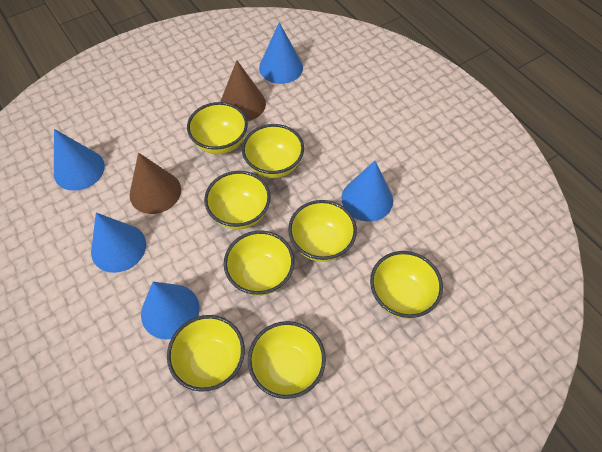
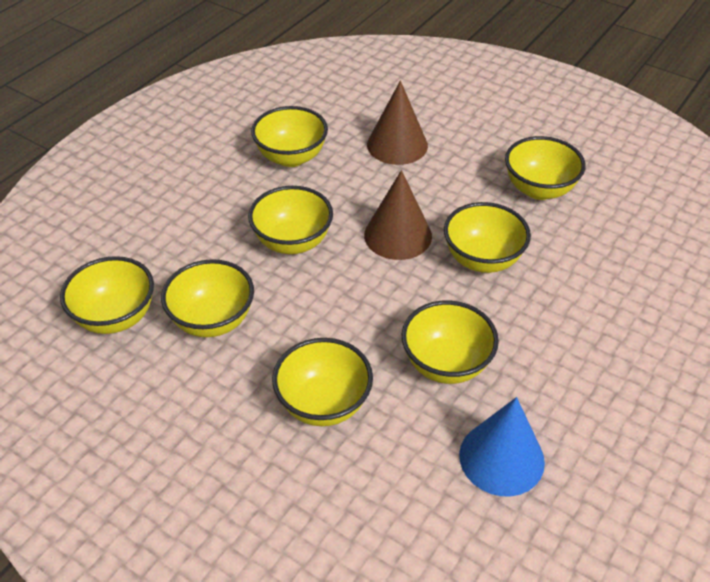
blue cone: [54,129,105,191] [91,213,146,273] [141,282,200,339] [259,22,303,84] [341,161,393,222] = 5 -> [459,397,545,497] = 1

